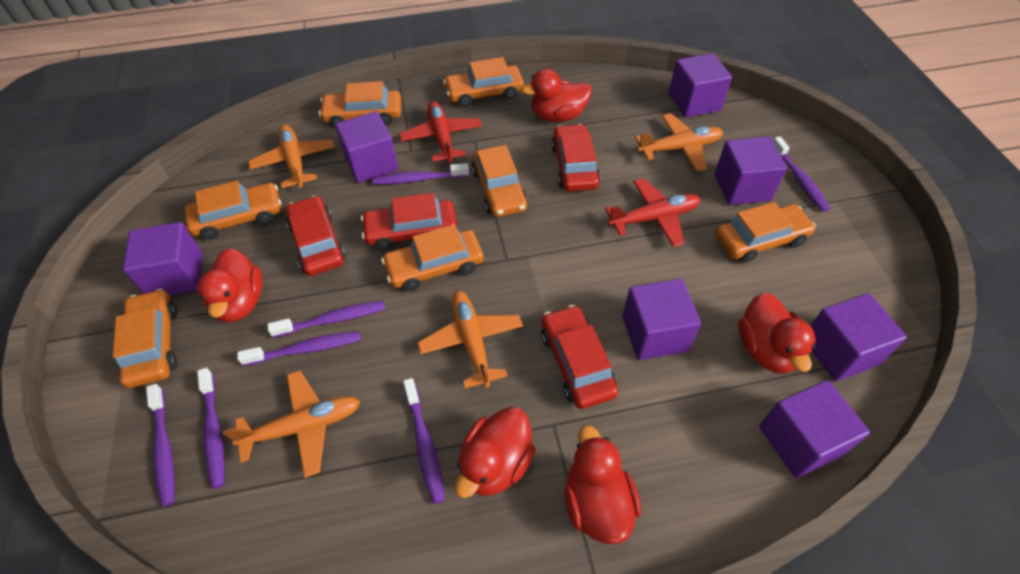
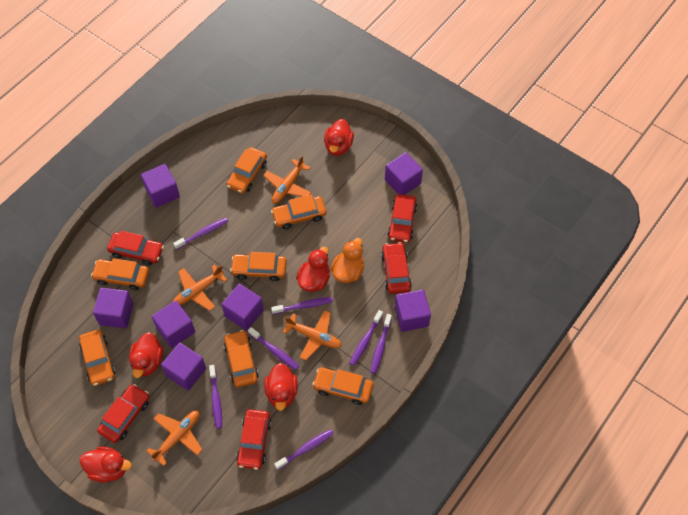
orange duck: none = 0 -> [331,238,364,283] = 1
red car: [286,196,346,276] [361,193,457,251] [541,305,618,409] [551,124,600,192] = 4 -> [97,384,150,443] [107,231,164,265] [236,409,271,470] [381,242,412,294] [387,194,417,243] = 5
red plane: [399,101,482,162] [605,178,701,247] = 2 -> none = 0

